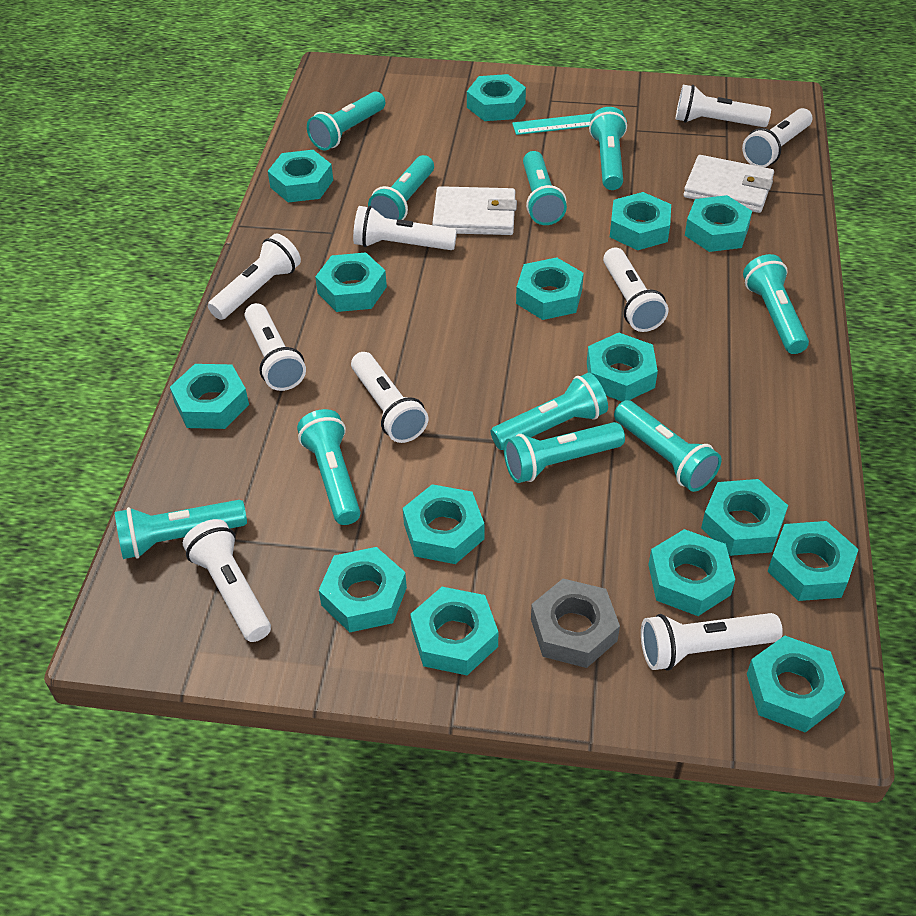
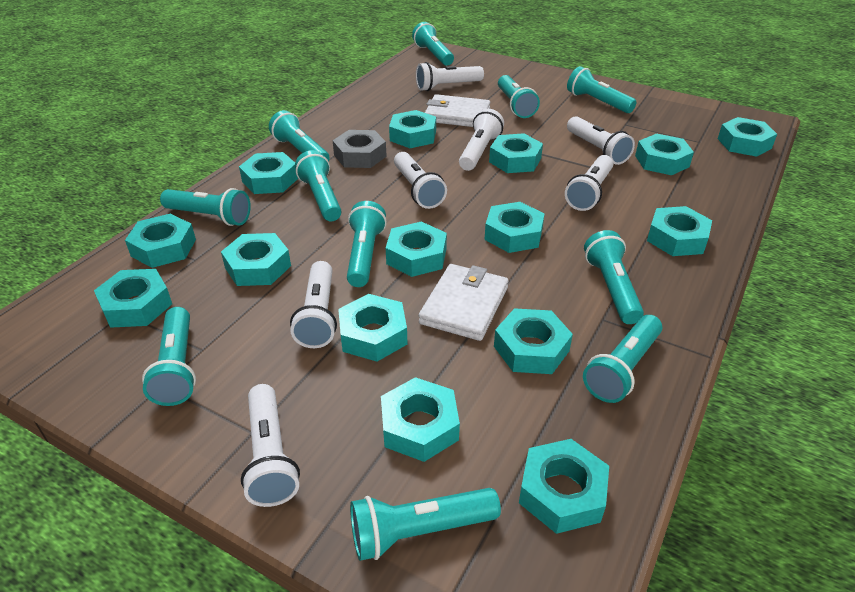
turquoise flashlight: [115,500,247,559] [297,409,361,525] [307,91,385,151] [368,155,434,220] [491,373,608,450] [504,422,625,483] [523,151,567,225] [589,107,627,190] [614,400,721,492] [743,254,809,354] = 10 -> [142,307,196,406] [160,188,251,226] [269,110,330,161] [295,150,342,221] [347,201,387,287] [350,488,501,561] [412,22,454,66] [498,75,540,118] [567,66,637,113] [583,315,662,403] [584,230,644,324] = 11
turquoise ruler: [512,110,627,135] = 1 -> none = 0
white flashlight: [183,519,271,642] [208,234,301,320] [245,303,306,391] [351,352,428,443] [353,206,457,250] [603,247,668,332] [641,613,783,670] [675,85,771,127] [742,108,812,167] = 9 -> [241,384,300,507] [290,261,337,348] [394,152,447,209] [416,62,484,91] [459,109,504,171] [565,155,613,211] [567,116,635,165] = 7

